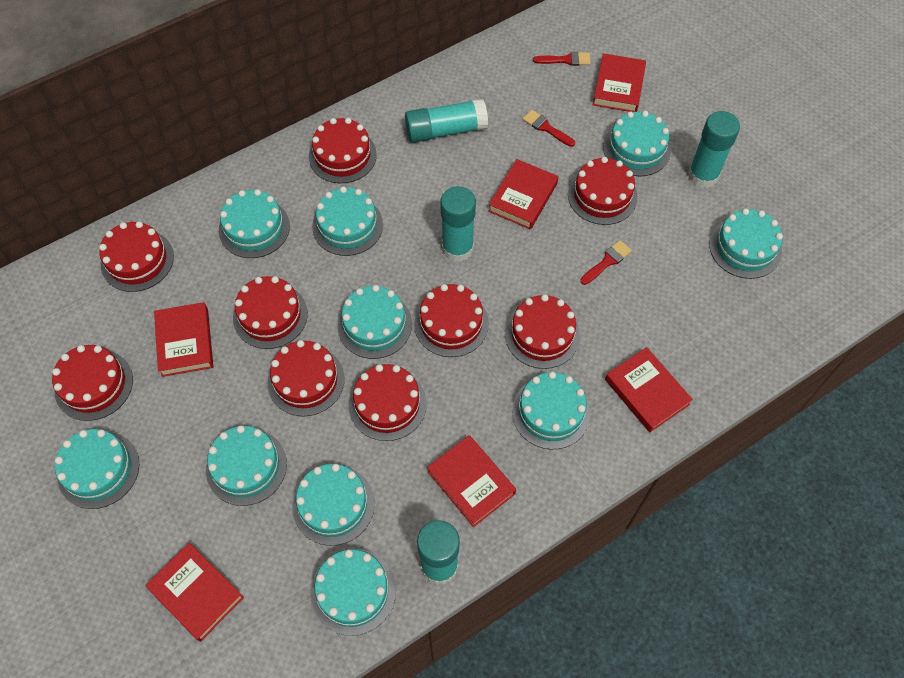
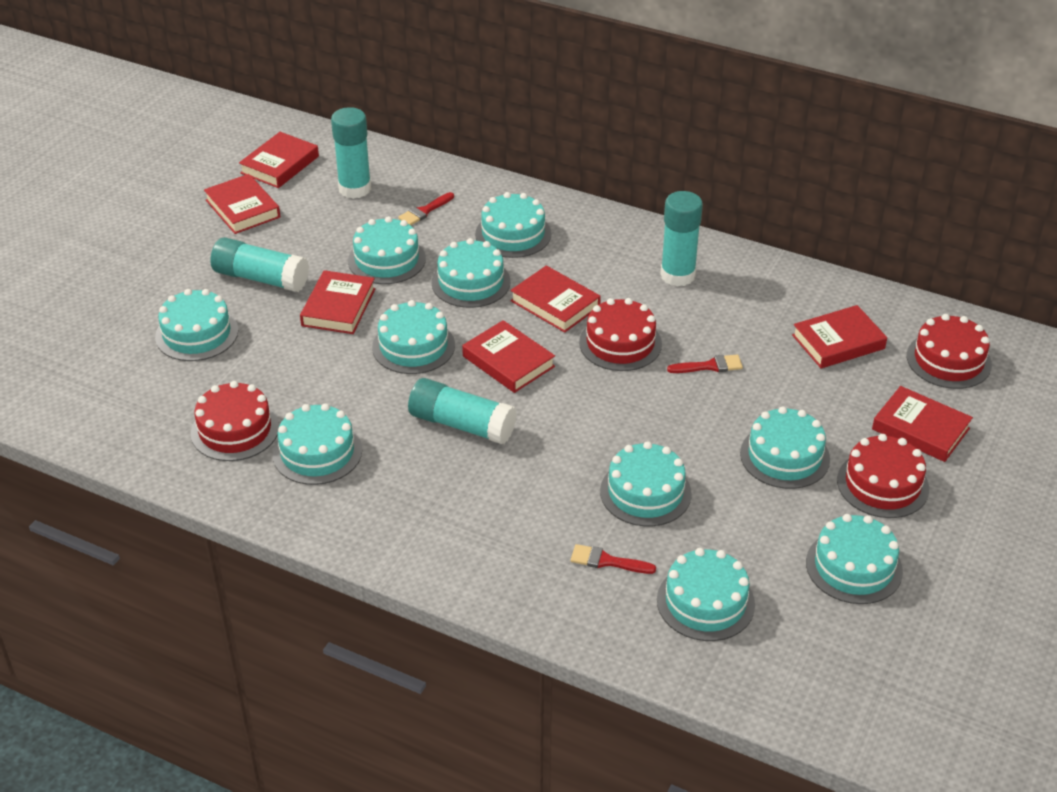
red book: [145,543,244,642] [154,302,213,377] [427,435,516,527] [488,159,558,230] [593,53,646,112] [605,347,693,432] = 6 -> [204,174,280,234] [239,132,319,188] [300,270,375,334] [462,320,555,393] [510,266,601,333] [792,305,887,368] [872,386,973,462] = 7
red cake: [52,345,133,421] [99,221,174,292] [233,276,308,349] [267,340,345,417] [309,118,377,183] [349,364,427,441] [414,284,489,357] [505,294,580,369] [568,157,637,225] = 9 -> [191,381,279,461] [579,298,662,371] [837,434,929,518] [907,314,992,389] = 4

